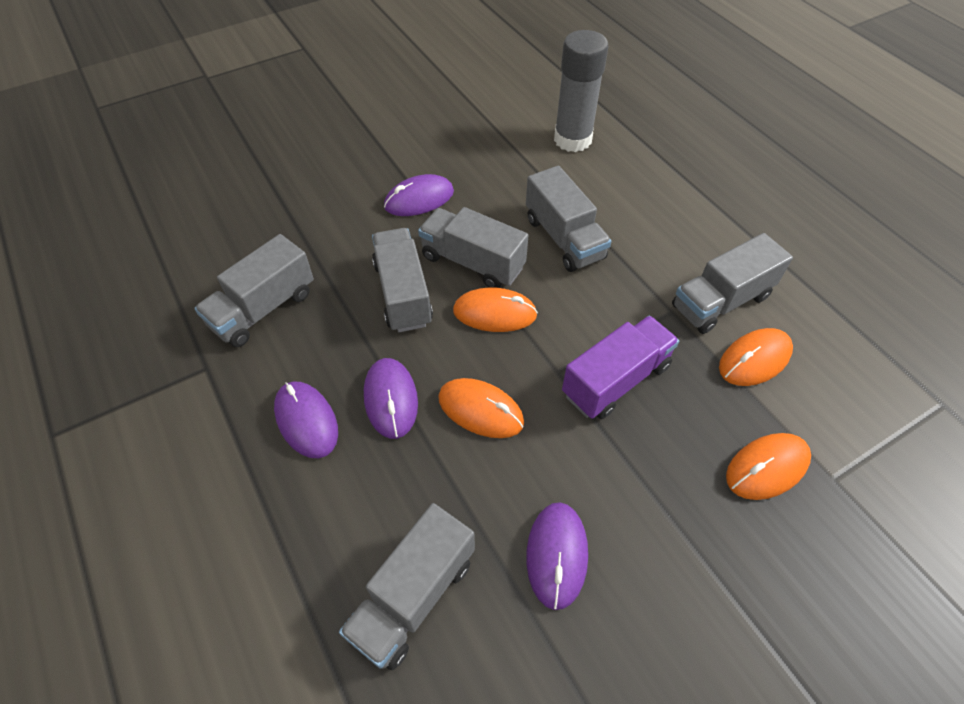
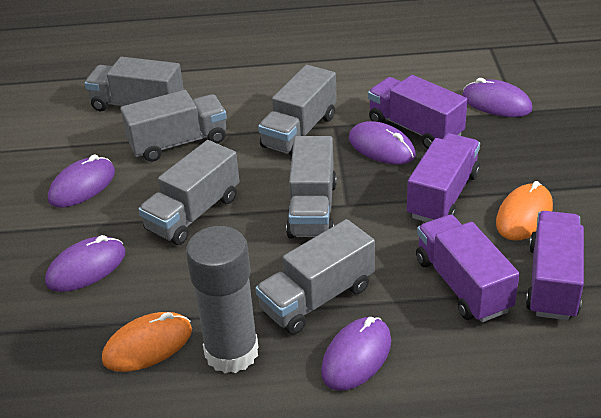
orange mouse: [438,378,524,438] [453,287,538,332] [719,328,793,386] [726,433,811,500] = 4 -> [102,312,192,372] [496,181,553,241] = 2
purple mouse: [274,381,338,458] [364,358,418,439] [384,174,454,216] [526,502,588,610] = 4 -> [45,235,126,292] [48,154,115,207] [321,317,391,391] [349,121,416,164] [462,78,533,117] = 5
purple truck: [562,316,679,419] = 1 -> [368,75,468,149] [407,133,480,222] [416,215,520,322] [526,211,584,320] = 4

